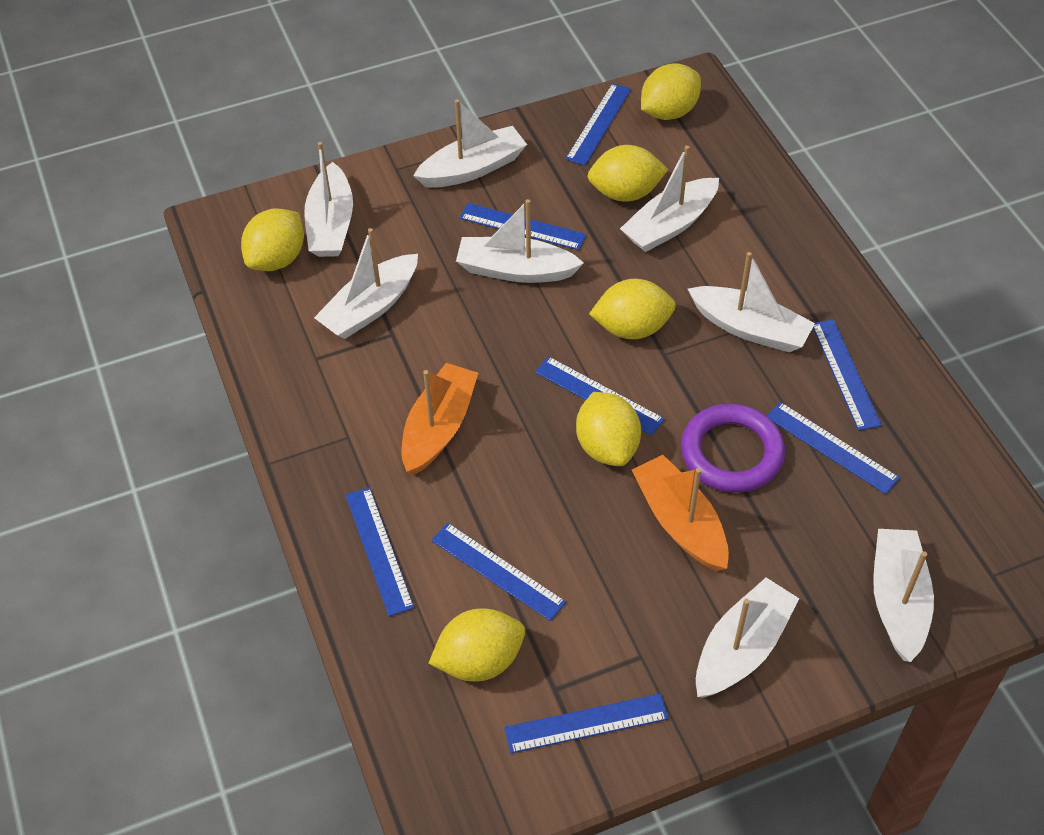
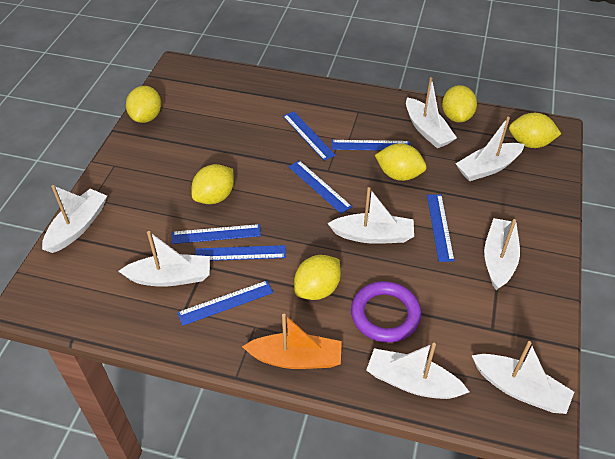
blue ruler: [346,487,414,616] [431,523,566,621] [460,203,586,250] [504,694,669,753] [535,356,665,436] [566,83,631,165] [767,402,900,494] [813,319,882,431] = 8 -> [172,224,261,244] [177,280,273,326] [195,245,286,261] [283,111,336,161] [288,160,352,214] [332,140,410,150] [427,194,455,262] = 7
orange boat: [401,363,478,475] [632,455,729,571] = 2 -> [242,314,342,369] = 1

